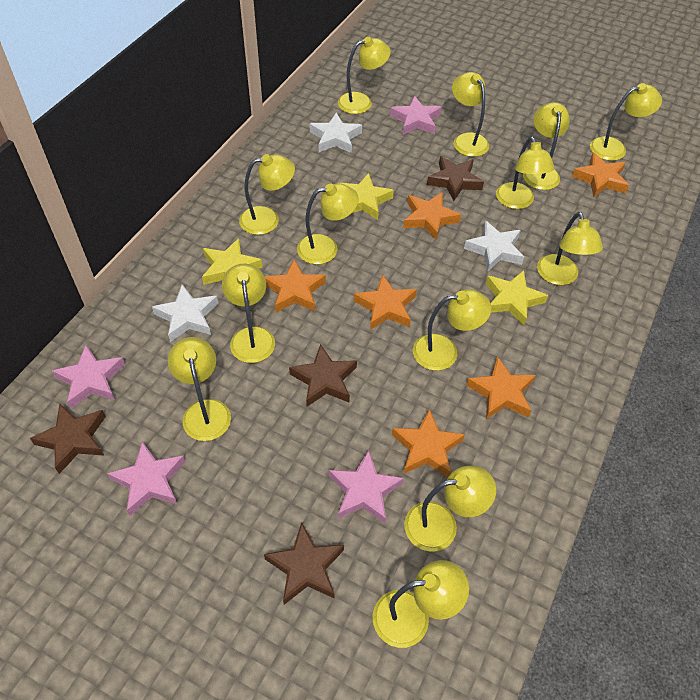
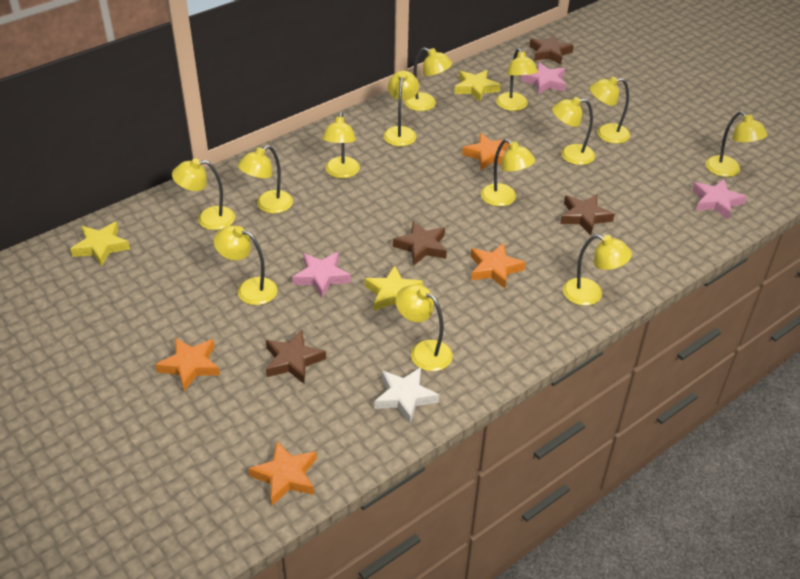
orange star: [265,259,326,312] [354,274,417,330] [392,409,465,477] [403,192,461,240] [466,356,536,419] [572,153,629,197] = 6 -> [155,338,220,391] [248,441,317,505] [462,133,509,170] [470,243,526,289] = 4
pink star: [52,345,125,409] [107,441,185,516] [329,450,404,524] [390,96,442,135] = 4 -> [292,252,351,298] [521,62,566,94] [692,179,747,220] = 3
white star: [152,284,218,342] [310,113,362,153] [464,220,524,272] = 3 -> [374,367,439,424] = 1

